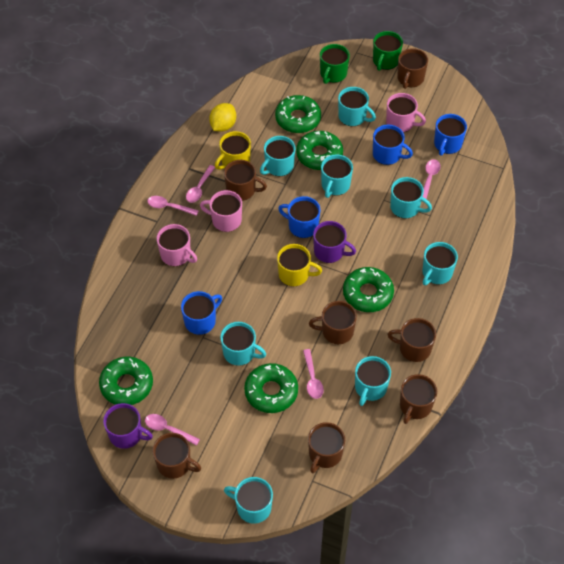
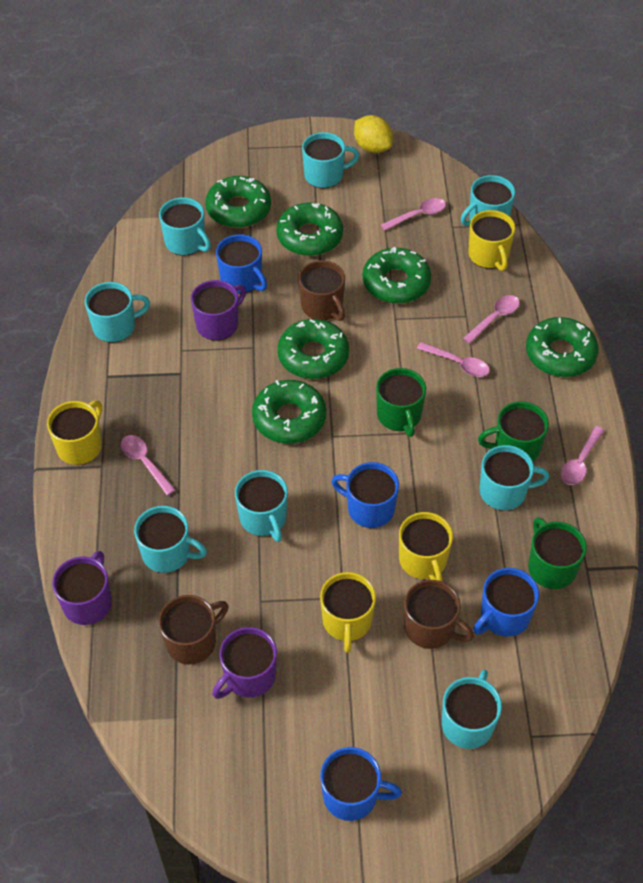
brown mug: [152,433,201,479] [224,160,267,201] [308,422,345,474] [309,301,357,344] [387,318,436,362] [397,48,428,89] [400,374,437,424] = 7 -> [159,595,229,665] [299,260,345,321] [404,580,474,649] = 3
green donut: [99,357,153,405] [244,363,298,413] [275,95,321,133] [296,131,343,170] [343,267,394,312] = 5 -> [205,176,271,228] [252,380,326,444] [276,202,343,256] [278,319,349,379] [362,247,431,304] [526,317,599,377] = 6
green mug: [320,44,350,84] [373,31,403,71] = 2 -> [376,368,426,437] [478,401,549,461] [528,517,587,589] = 3
pink mug: [157,224,197,266] [200,190,242,232] [386,93,426,132] = 3 -> none = 0
purple mug: [103,403,153,449] [313,221,356,263] = 2 -> [52,551,112,625] [191,280,246,341] [212,627,277,699] = 3
yellow mug: [215,131,251,170] [277,244,322,286] = 2 -> [47,401,102,465] [320,572,376,653] [399,512,453,581] [468,210,516,271] = 4

